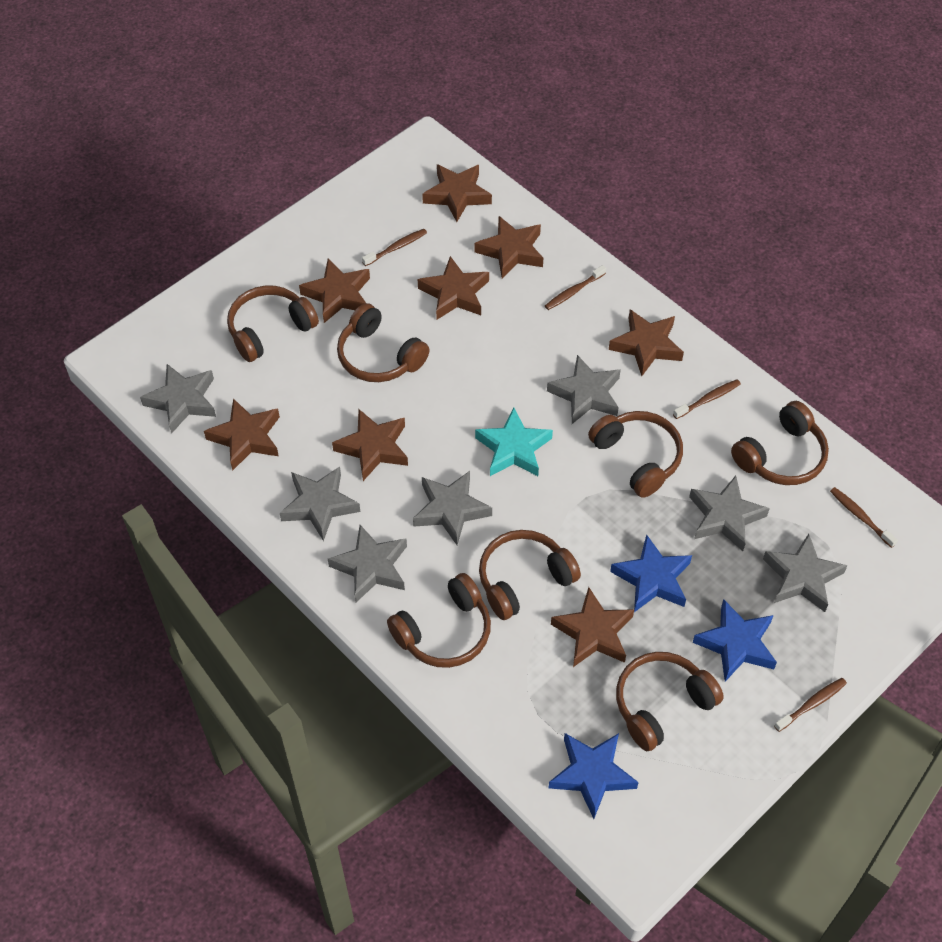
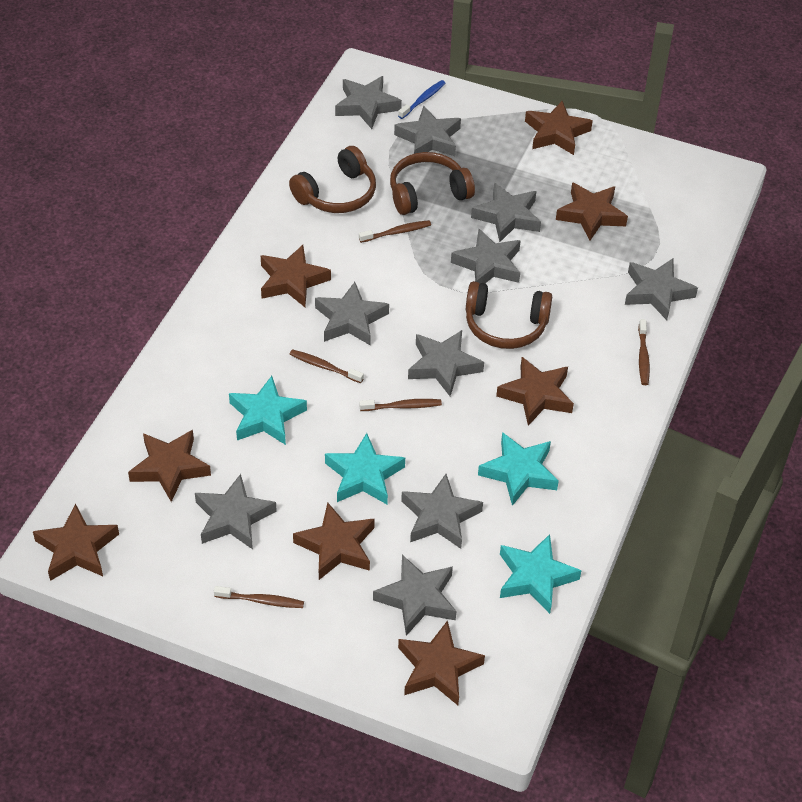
blue star: [549,733,639,819] [610,534,692,612] [693,599,777,682] = 3 -> none = 0
blue toothbrush: none = 0 -> [398,80,446,119] = 1
brown headphones: [227,285,319,362] [337,303,429,382] [387,573,491,668] [479,530,581,620] [588,411,683,498] [616,652,724,751] [731,401,829,485] = 7 -> [289,146,376,213] [390,152,475,215] [466,281,552,349] = 3
grey star: [140,364,216,434] [280,466,360,541] [328,525,407,602] [413,471,492,545] [547,355,621,424] [689,476,770,551] [763,534,848,612] = 7 -> [195,474,277,549] [315,282,389,345] [335,76,402,129] [373,555,456,636] [394,106,461,156] [401,474,483,549] [408,330,484,396] [451,229,521,283] [471,183,541,242] [625,259,698,320] = 10
turquoise star: [475,407,553,476] = 1 -> [229,376,307,445] [325,433,405,504] [478,432,559,506] [500,534,581,614] = 4

